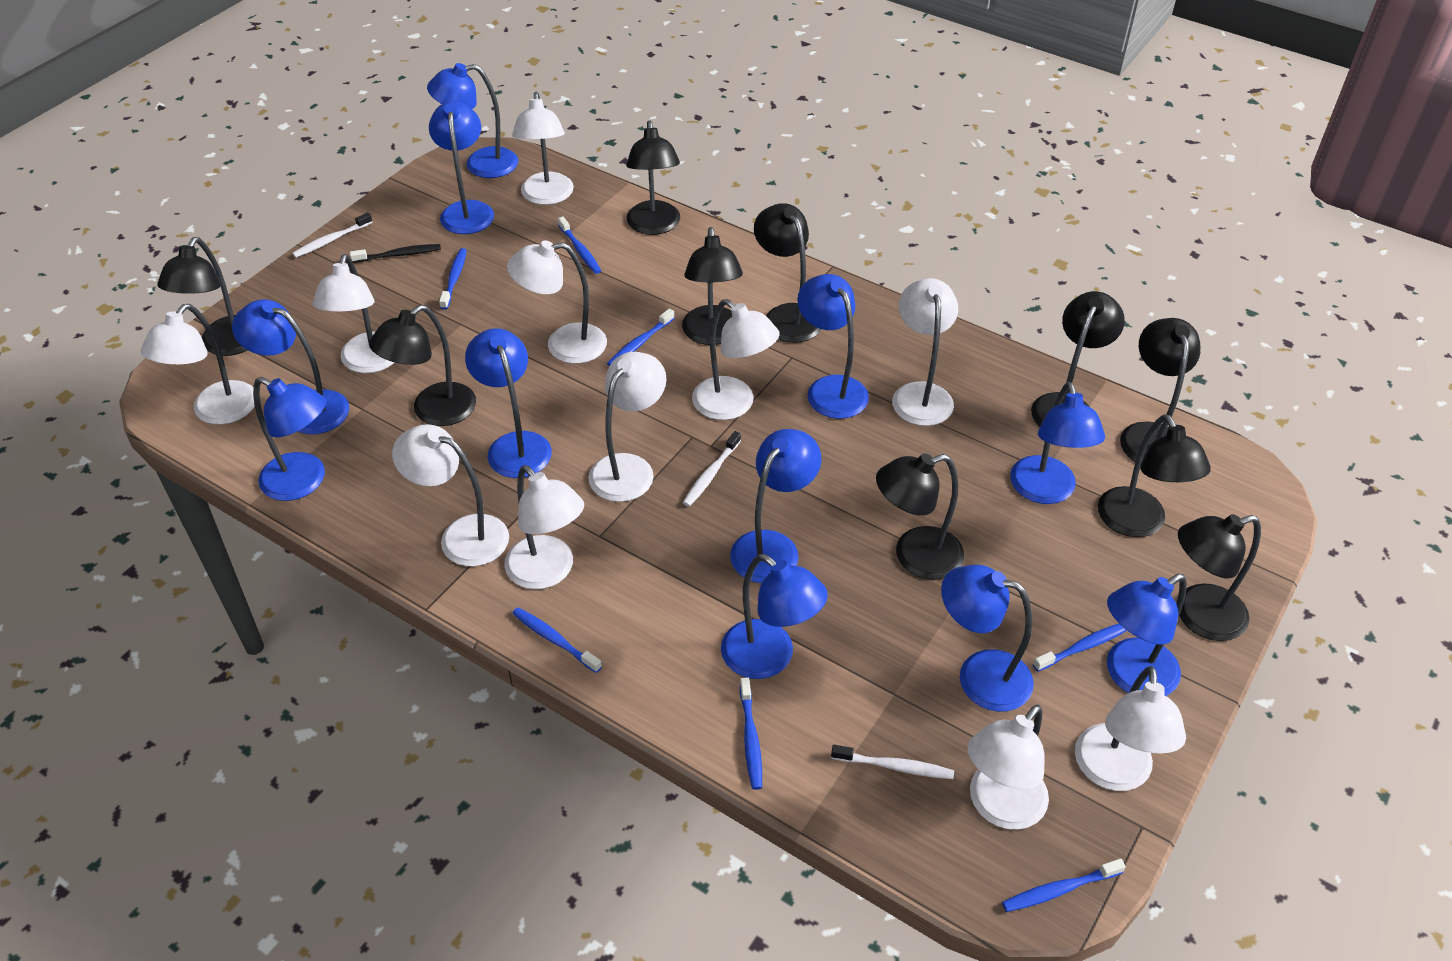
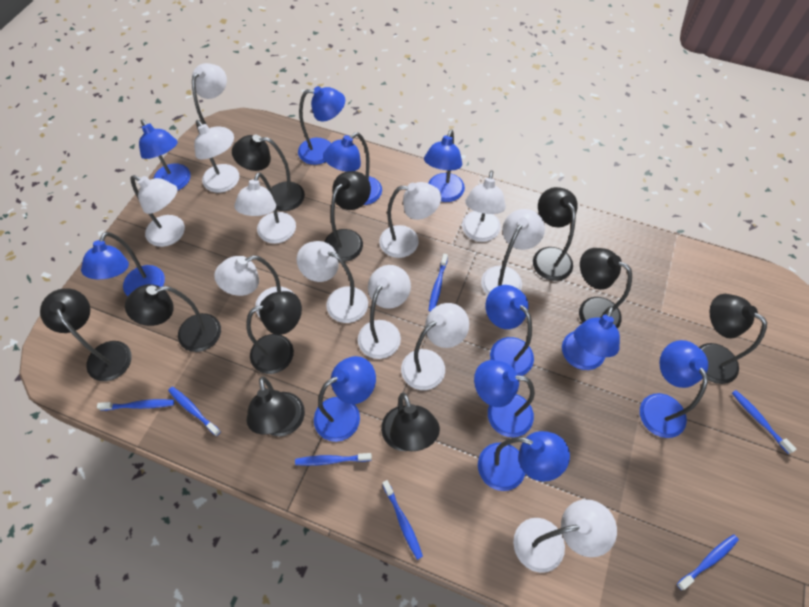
black toothbrush: [350,244,441,263] = 1 -> none = 0
white lamp: [141,304,255,425] [313,254,395,373] [392,424,509,566] [504,465,584,589] [507,240,607,364] [512,92,574,205] [589,352,666,502] [692,299,780,420] [892,278,958,426] [967,704,1049,830] [1075,666,1186,791] = 11 -> [131,175,185,247] [192,63,234,143] [194,120,240,193] [214,255,293,317] [234,172,296,244] [297,241,368,323] [358,265,411,359] [379,182,441,258] [401,303,469,390] [462,171,506,242] [481,209,545,295] [513,499,617,573] = 12
white toothbrush: [292,212,373,258] [683,431,741,506] [831,745,954,779] = 3 -> none = 0

